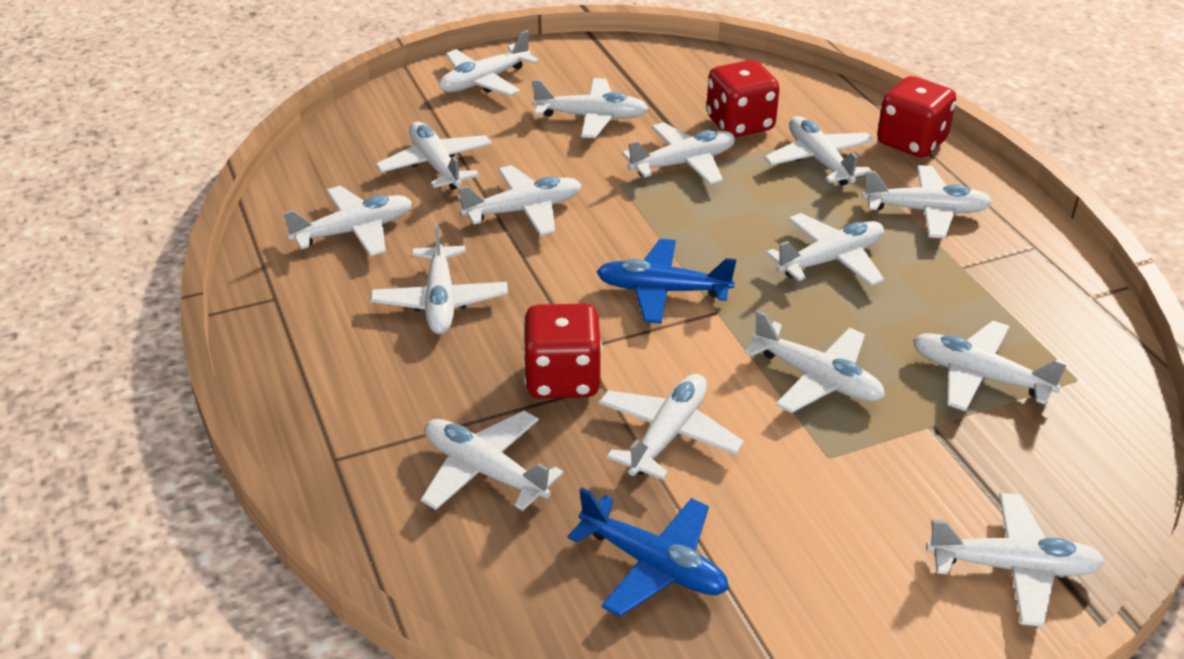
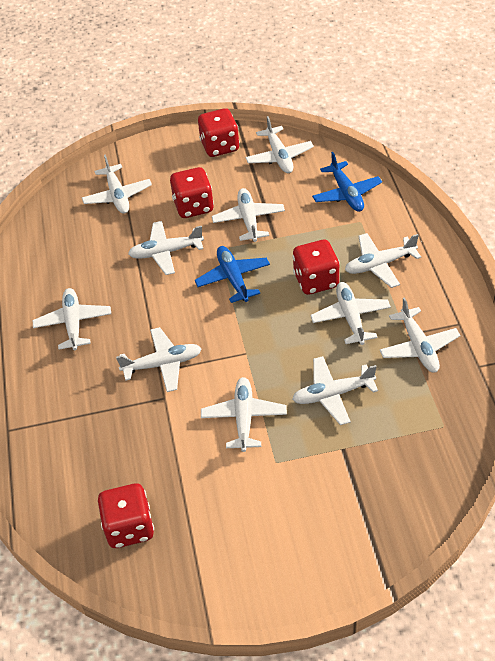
red dice: [523,304,602,398] [706,60,780,137] [877,76,956,157] = 3 -> [98,483,154,548] [170,167,214,218] [198,108,240,157] [292,240,340,295] = 4
white plane: [283,186,412,257] [371,222,508,334] [376,122,492,190] [421,411,563,511] [439,30,539,96] [458,165,581,236] [532,78,648,138] [599,374,744,480] [622,122,735,185] [744,310,885,413] [764,116,875,186] [766,213,884,286] [862,165,992,238] [913,321,1068,412] [926,493,1105,627] = 15 -> [32,288,111,350] [82,154,152,214] [116,327,202,392] [128,221,204,275] [201,377,287,452] [212,188,285,242] [245,116,314,173] [292,356,378,425] [310,282,391,345] [345,233,421,288] [379,298,461,373] = 11

